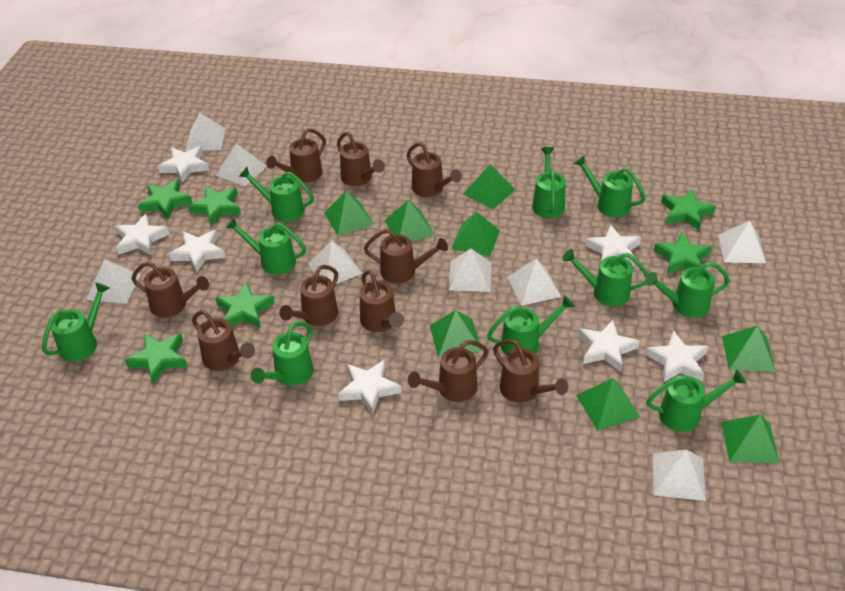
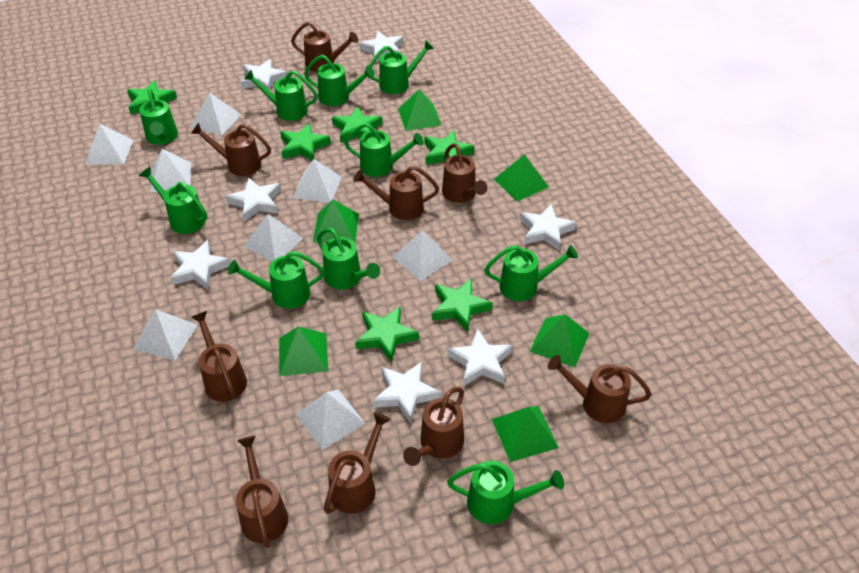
brown watering can: [131,261,209,318] [192,310,255,371] [266,128,326,183] [279,265,338,326] [337,132,385,186] [360,270,404,332] [364,229,448,283] [407,142,462,197] [408,340,488,402] [493,339,568,403] = 10 -> [191,123,271,176] [192,311,247,402] [236,436,288,548] [291,22,358,72] [324,412,391,514] [353,166,439,220] [403,387,464,466] [442,143,488,203] [548,355,651,423] = 9
green pyramid: [324,191,374,236] [385,200,435,241] [430,310,482,358] [451,212,500,256] [463,164,516,209] [576,378,640,431] [721,415,780,463] [722,325,776,372] = 8 -> [279,327,328,376] [313,199,359,243] [398,89,442,131] [492,406,559,462] [494,155,549,202] [529,314,590,367] = 6

